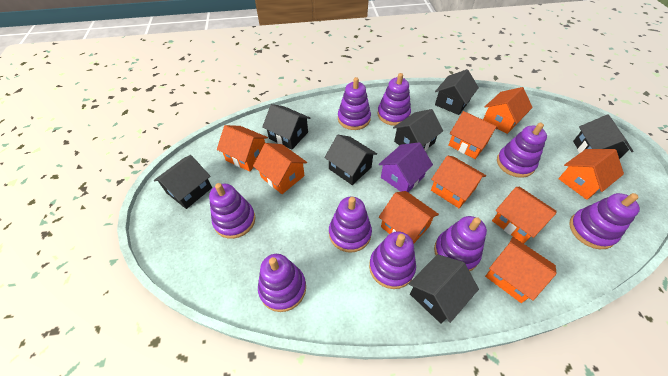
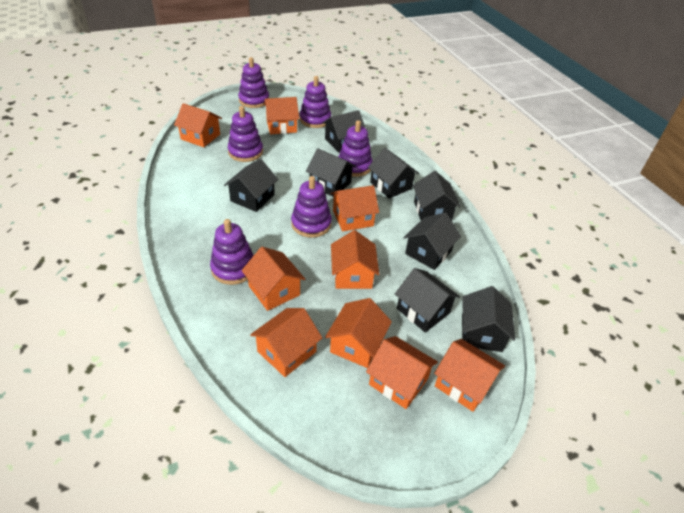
black house: [154,155,212,209] [262,104,310,149] [324,135,377,185] [393,109,443,151] [409,254,479,324] [435,69,479,115] [573,114,634,159] = 7 -> [224,159,278,212] [306,148,356,197] [322,110,366,152] [368,148,419,199] [395,268,460,333] [403,212,461,270] [413,171,461,221] [462,286,515,352] = 8
purple house: [379,142,433,192] = 1 -> none = 0
purple stacking toy: [209,183,255,239] [258,254,306,312] [329,197,372,253] [338,77,371,130] [369,231,416,289] [377,73,411,126] [434,216,487,271] [497,123,547,178] [569,193,640,249] = 9 -> [210,219,254,285] [228,106,263,162] [238,57,269,108] [291,176,332,238] [300,76,331,128] [338,120,373,177] = 6

